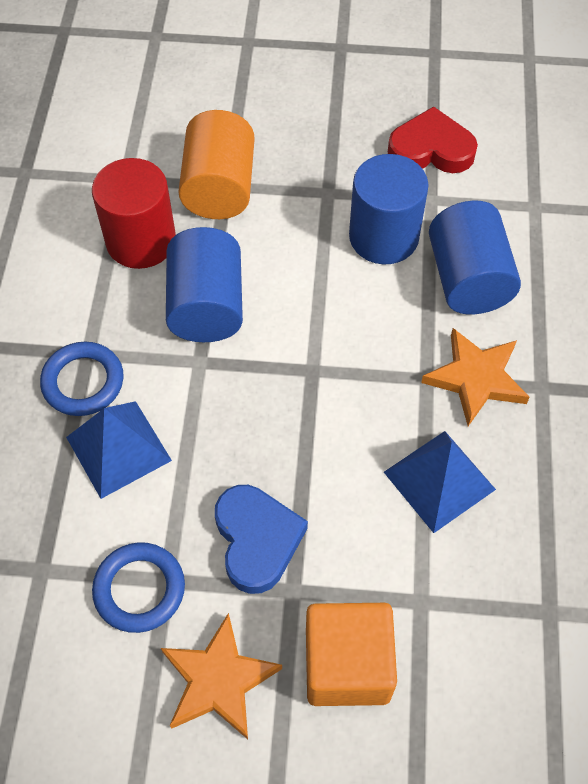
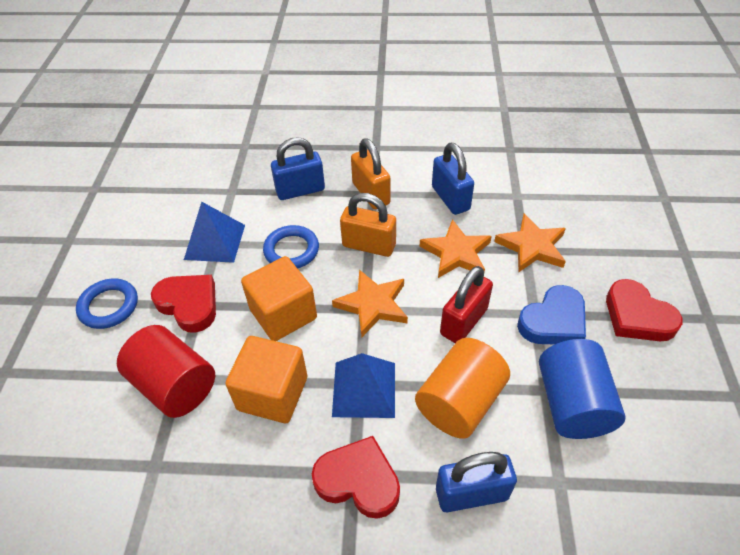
blue cylinder: [166,227,243,342] [349,154,428,264] [429,200,521,314] = 3 -> [539,339,626,439] = 1
blue padlock: none = 0 -> [271,137,325,200] [432,143,474,215] [436,452,517,512] = 3
orange cube: [306,603,397,706] = 1 -> [225,336,307,423] [241,256,317,341] = 2
orange padlock: none = 0 -> [340,193,396,257] [351,138,391,209] = 2
orange star: [161,613,282,739] [421,328,530,426] = 2 -> [332,269,408,337] [420,219,492,278] [494,214,566,272] = 3
red heart: [388,106,478,173] = 1 -> [151,275,216,333] [312,436,400,519] [606,279,683,342] = 3
red padlock: none = 0 -> [440,266,493,343] = 1

